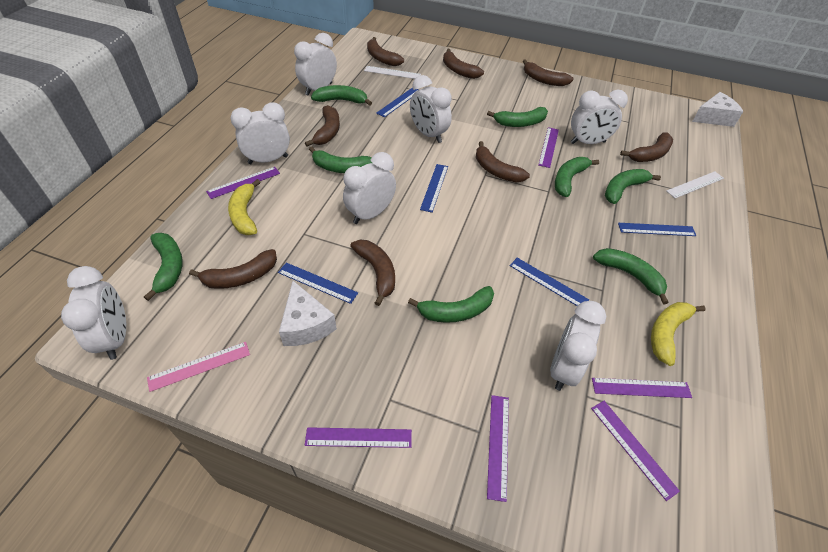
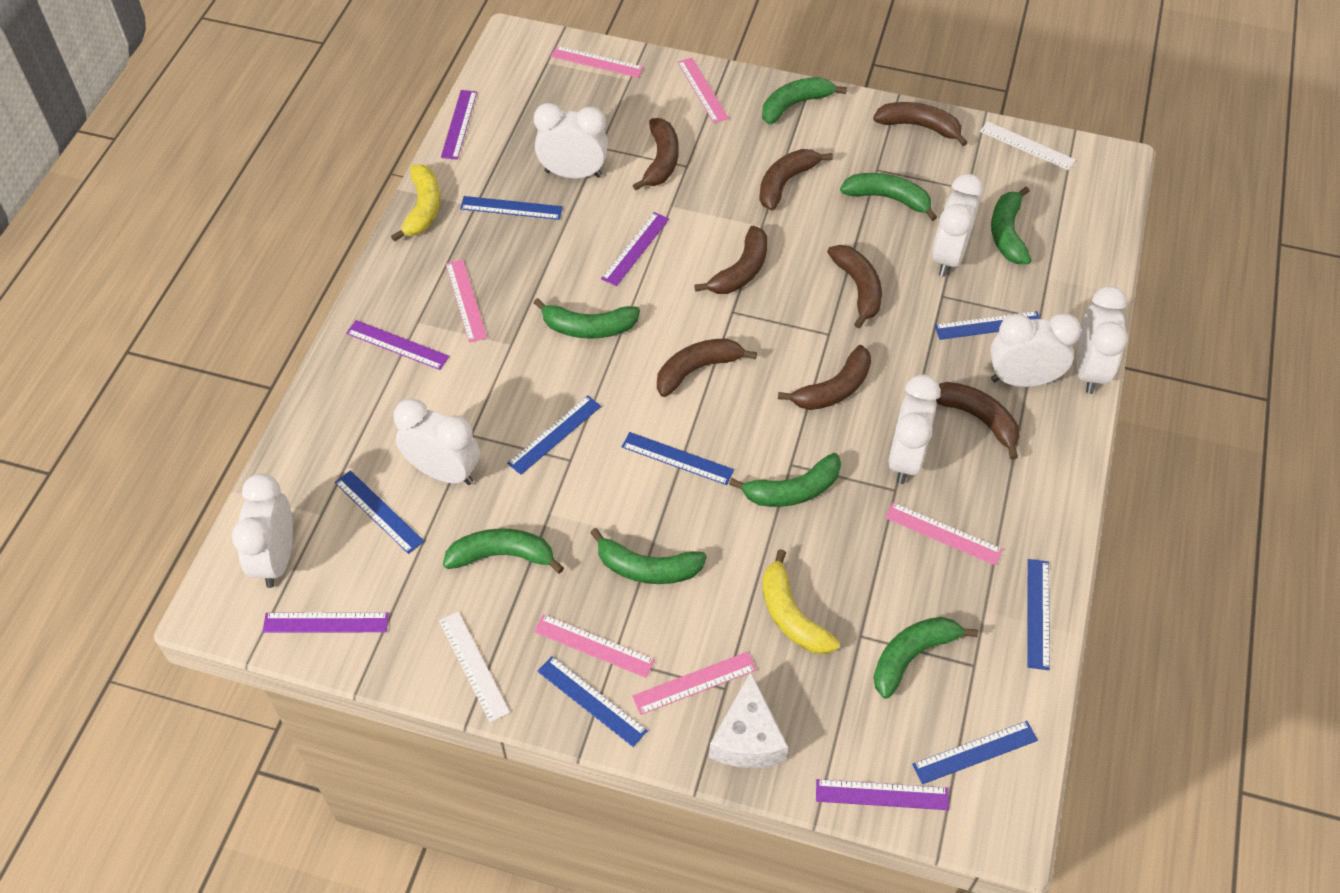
blue ruler: [278,263,358,304] [376,87,418,117] [420,164,448,213] [510,258,589,306] [618,223,696,236] = 5 -> [335,470,424,554] [460,196,563,220] [507,395,601,475] [537,656,648,747] [622,432,734,485] [912,721,1038,784] [934,311,1040,340] [1027,559,1050,670] = 8
pink ruler: [147,342,250,392] = 1 -> [446,260,487,343] [534,614,655,678] [551,46,643,78] [632,652,757,715] [677,58,729,123] [885,502,1003,566] = 6
purple ruler: [206,167,280,199] [305,427,412,448] [487,395,509,502] [538,127,559,168] [591,401,680,501] [592,378,692,398] = 6 -> [263,612,389,633] [346,320,449,370] [441,90,477,160] [601,212,669,286] [816,779,949,810] = 5
white cheese: [279,281,337,346] [692,92,744,127] = 2 -> [709,672,788,768] = 1

